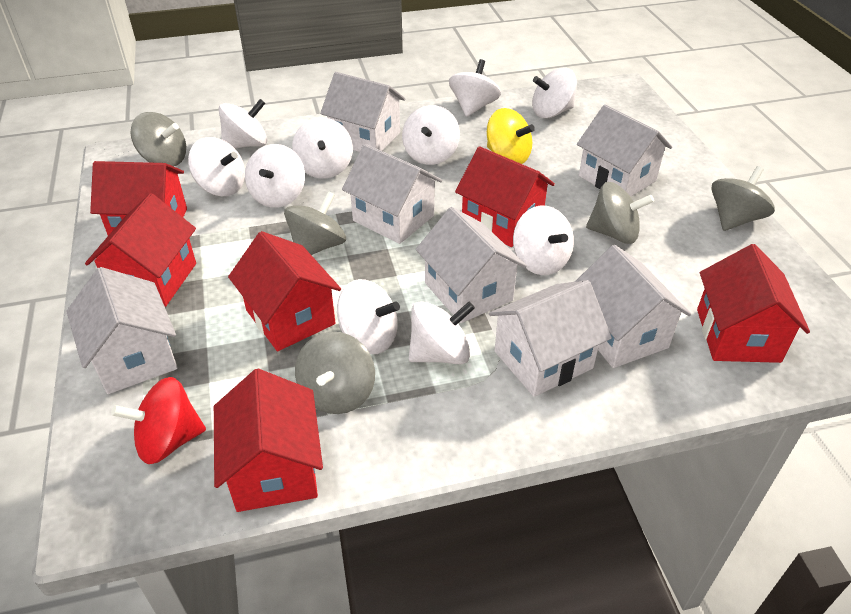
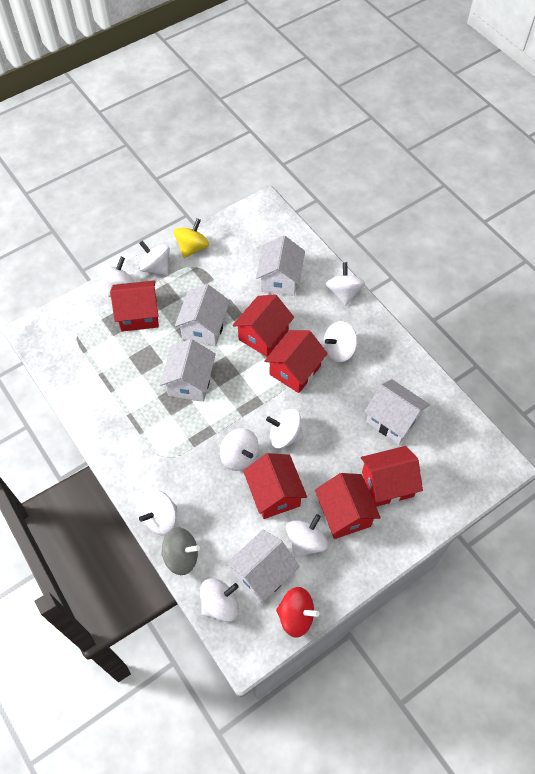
grey spinning top: [130,112,186,166] [284,191,346,255] [295,332,375,414] [586,182,654,244] [711,166,775,231] = 5 -> [161,527,200,575] = 1
white house: [66,267,178,394] [320,72,405,152] [342,144,442,244] [416,207,527,323] [489,280,612,397] [575,245,691,368] [577,105,672,197] = 7 -> [160,339,216,402] [175,284,230,346] [226,530,300,603] [256,235,305,296] [364,379,430,445] = 5
white spinning top: [188,137,245,196] [219,99,267,148] [245,144,305,208] [292,117,353,179] [337,279,400,354] [402,105,460,165] [409,301,475,364] [449,59,501,117] [513,206,574,275] [532,68,577,118] = 10 -> [97,257,134,297] [138,241,170,276] [139,490,177,535] [200,578,239,622] [220,428,259,471] [266,409,304,449] [286,514,328,558] [323,321,357,362] [326,262,365,306] = 9

